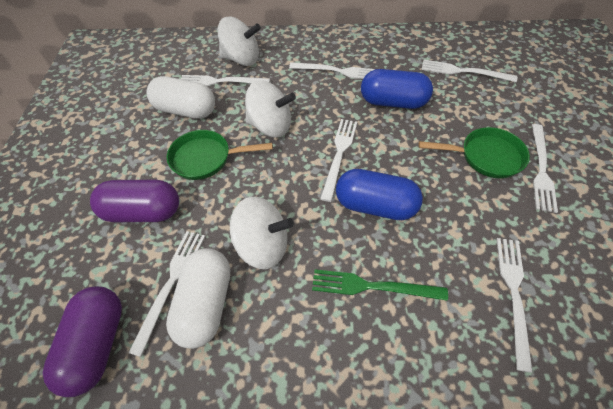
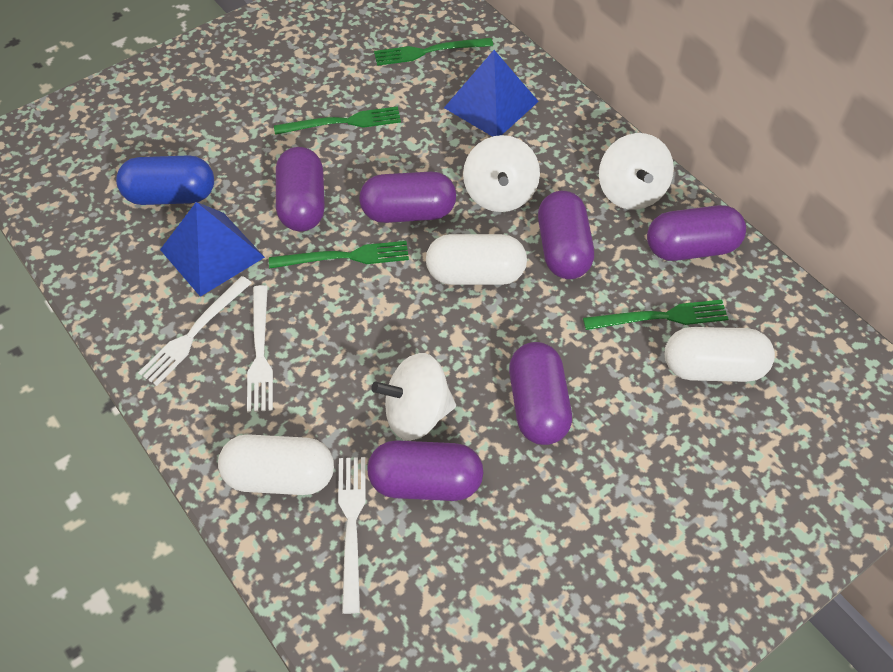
blue capsule: [336,169,423,220] [361,69,433,109] = 2 -> [116,155,214,205] = 1
blue pyramid: none = 0 -> [160,202,265,297] [444,50,539,137] = 2
green fork: [312,269,448,301] = 1 -> [269,241,409,269] [274,106,401,135] [374,38,493,66] [583,300,728,330] = 4
green pan: [167,130,273,180] [419,127,530,178] = 2 -> none = 0
purple capsule: [43,286,122,397] [90,180,179,222] = 2 -> [276,147,325,231] [359,172,456,223] [367,440,483,501] [509,342,572,445] [538,191,594,279] [647,205,746,261] = 6
white capsule: [146,76,215,119] [166,249,230,349] = 2 -> [218,434,334,495] [426,234,527,285] [665,327,775,382] = 3
white fork: [128,231,205,357] [181,75,270,86] [289,62,375,79] [320,119,357,202] [421,60,517,82] [497,238,533,373] [532,124,558,213] = 7 -> [138,276,252,386] [247,285,273,413] [338,457,366,614] = 3

